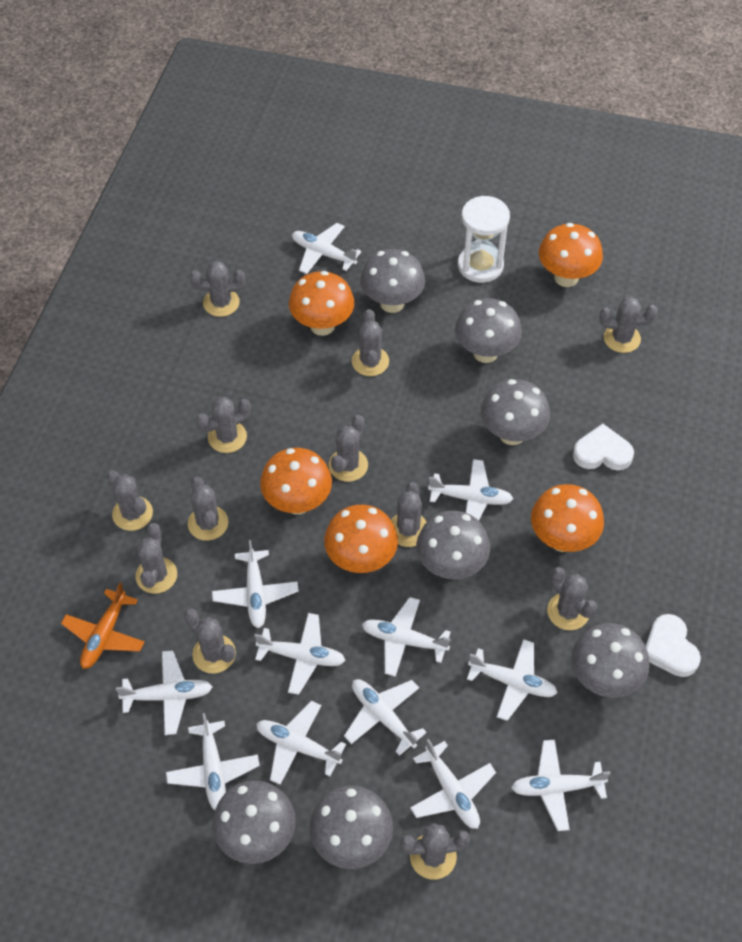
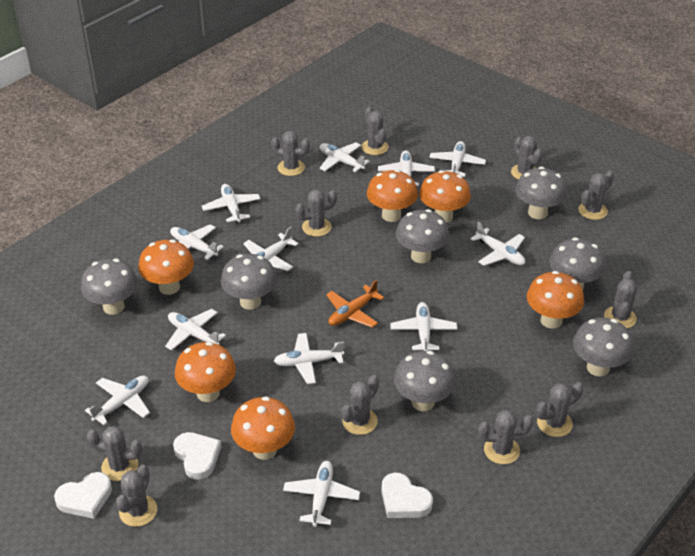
grey cactus: [107,471,153,531] [136,523,177,594] [184,609,236,674] [188,477,229,541] [190,261,245,317] [196,397,251,453] [329,415,368,482] [352,309,389,376] [391,482,427,547] [400,823,470,880] [547,567,598,630] [600,297,658,353] = 12 -> [87,426,142,481] [116,465,157,527] [271,131,310,176] [295,189,337,237] [341,375,379,435] [362,107,388,155] [478,410,533,464] [511,136,543,180] [536,382,583,437] [578,171,614,220] [604,271,637,328] = 11
orange mushroom: [260,448,332,515] [289,271,354,336] [324,505,398,573] [531,484,604,552] [539,223,603,287] = 5 -> [138,239,194,295] [175,342,236,402] [231,396,295,460] [367,170,418,222] [419,170,471,223] [527,271,584,329] = 6
white heart: [573,424,634,470] [646,614,701,677] = 2 -> [54,472,112,519] [173,432,221,480] [381,472,433,518] = 3
white hourglass: [458,196,510,283] = 1 -> none = 0

